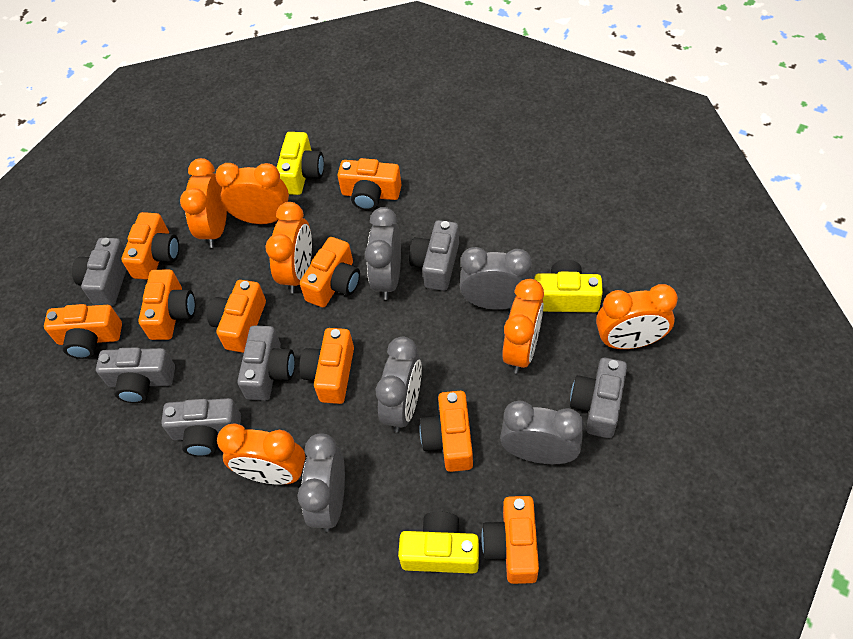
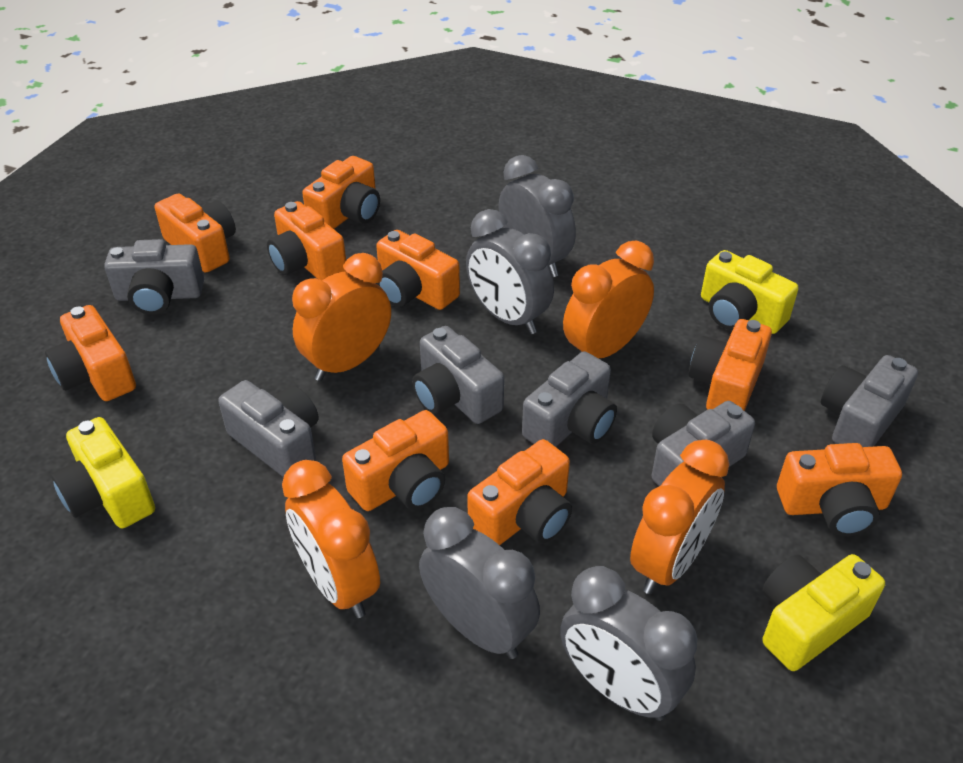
grey clock: [297,433,345,532] [365,207,401,300] [376,336,422,432] [460,247,532,310] [500,401,584,464] = 5 -> [419,507,540,659] [466,209,554,334] [499,155,576,277] [560,566,697,721] = 4
orange clock: [180,158,227,248] [215,163,289,224] [217,423,305,484] [265,202,312,293] [502,279,544,373] [596,284,678,349] = 6 -> [282,460,380,618] [292,253,391,381] [563,241,654,358] [630,439,729,594] = 4

